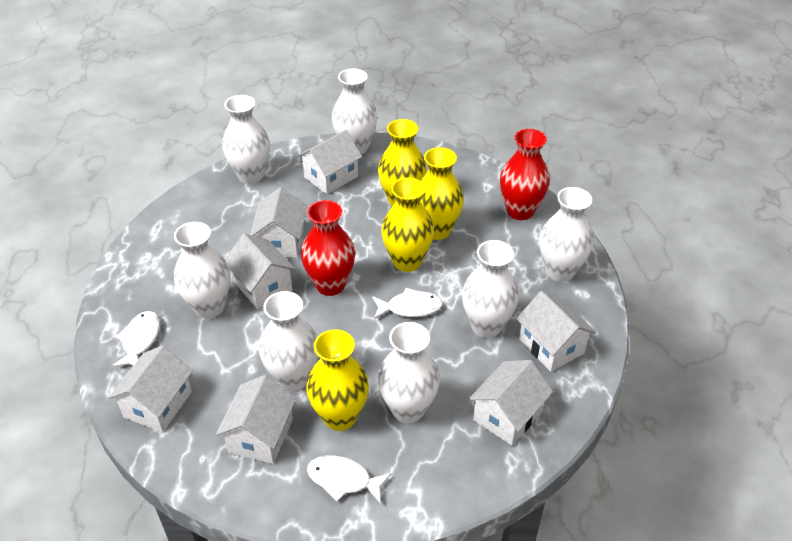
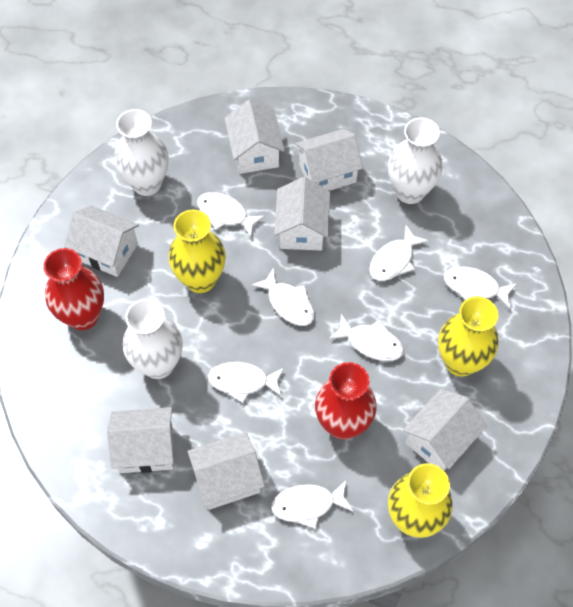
white fish: [112,311,160,367] [307,455,391,504] [372,288,443,319] = 3 -> [197,192,265,237] [208,362,284,403] [251,267,315,326] [271,479,353,529] [329,314,404,361] [369,225,429,281] [444,266,517,309] = 7
white vase: [174,222,231,319] [222,95,270,184] [259,291,318,391] [332,68,377,155] [378,322,440,423] [462,240,519,338] [540,187,593,282] = 7 -> [114,109,169,196] [123,299,183,379] [388,117,442,204] = 3
yellow vase: [306,329,369,431] [378,119,427,206] [381,177,434,272] [420,147,464,240] = 4 -> [169,209,226,293] [388,463,453,538] [438,296,499,377] = 3

